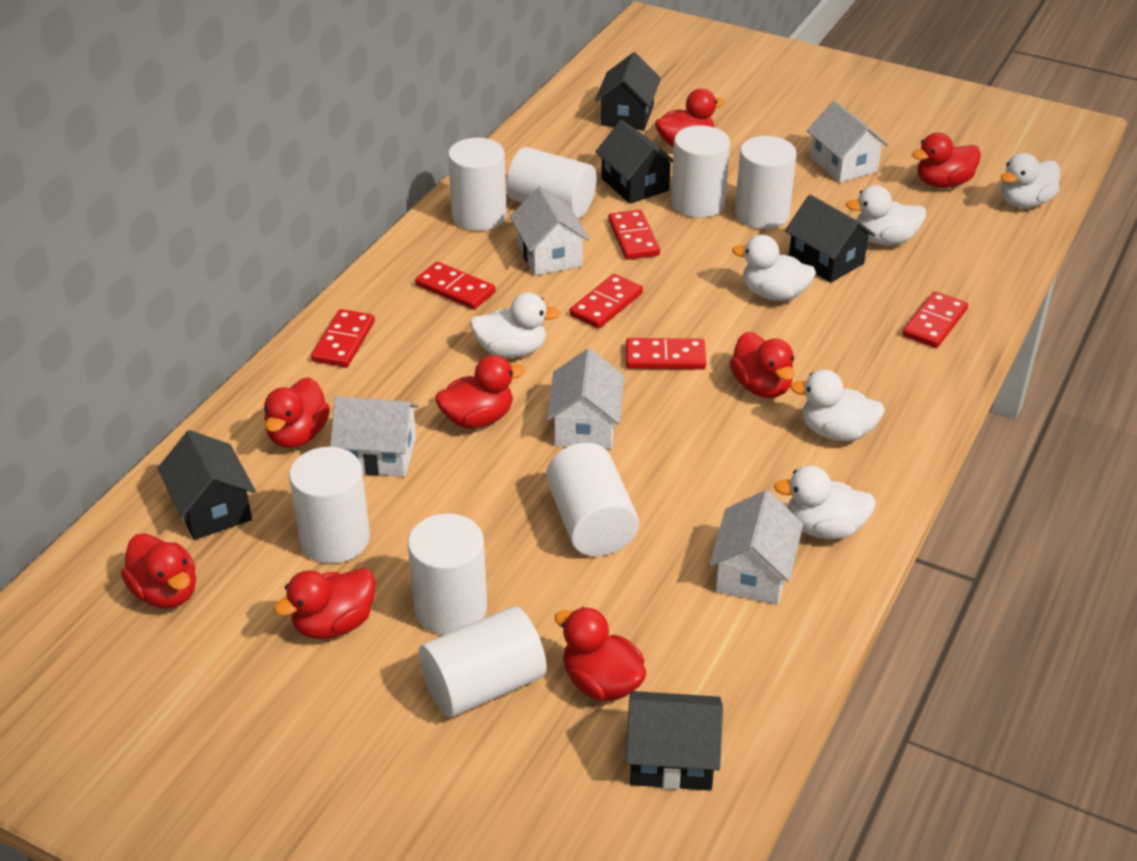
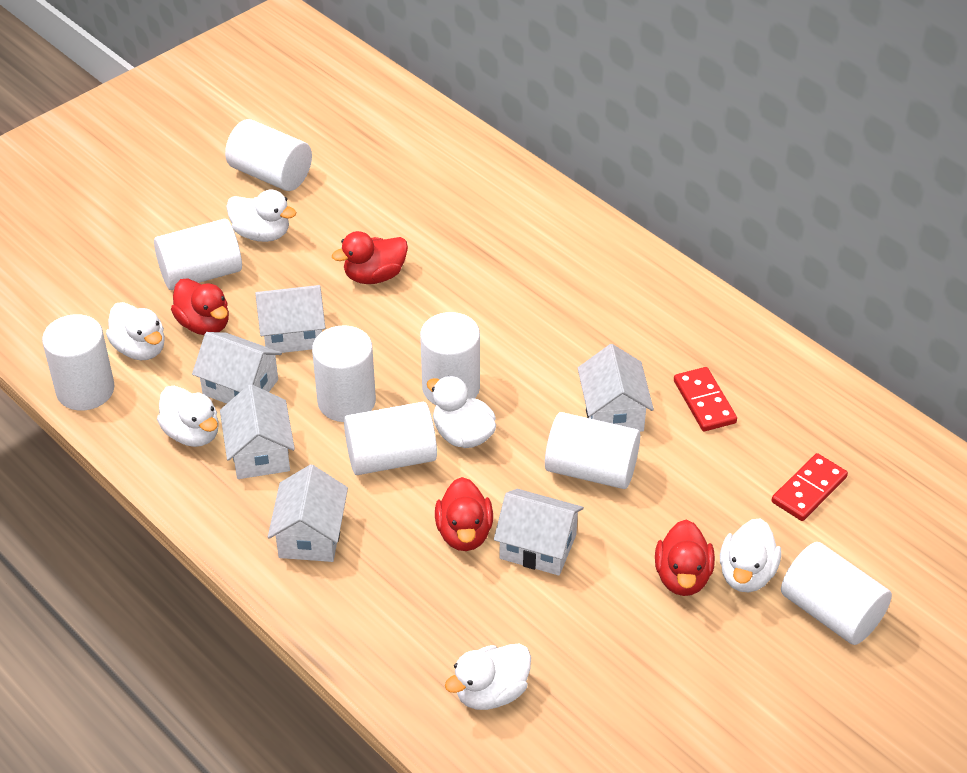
black house: [157,430,256,540] [595,52,661,131] [595,120,673,204] [626,691,723,791] [785,195,875,283] = 5 -> none = 0
red domino: [311,309,375,367] [415,262,496,310] [569,274,643,329] [608,210,660,260] [626,338,706,370] [902,291,968,348] = 6 -> [674,367,737,431] [771,453,848,521] = 2
red duck: [121,533,196,609] [264,377,330,448] [274,568,376,639] [435,355,525,428] [555,607,646,701] [655,89,725,148] [729,332,795,398] [912,132,981,188] = 8 -> [171,278,229,335] [332,231,408,284] [435,477,493,551] [655,520,715,596] = 4
white house: [330,396,419,477] [510,186,590,276] [547,348,624,449] [709,490,803,605] [807,100,889,183] = 5 -> [192,332,282,404] [220,384,295,479] [255,285,325,353] [268,464,348,562] [494,489,584,576] [578,344,654,432] = 6

